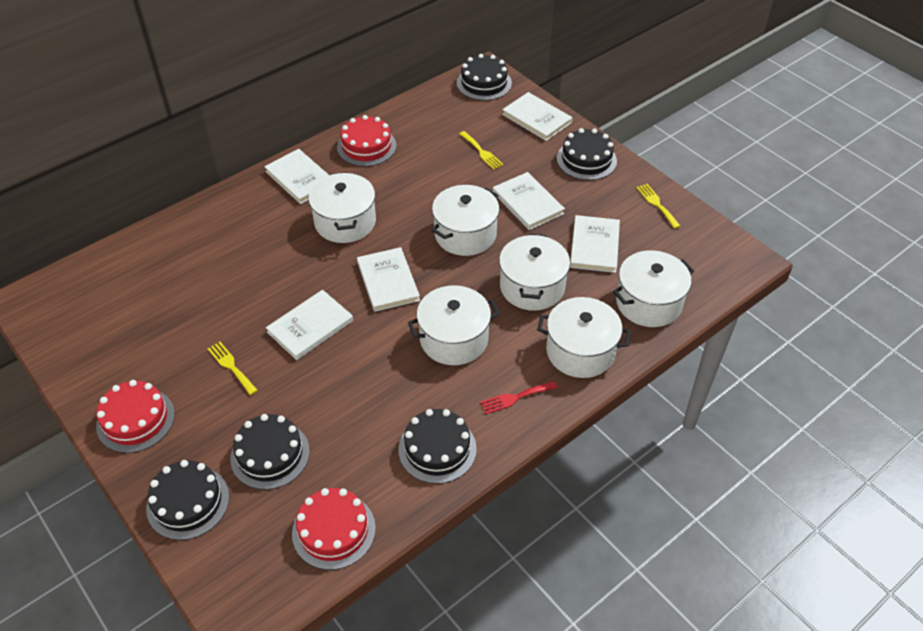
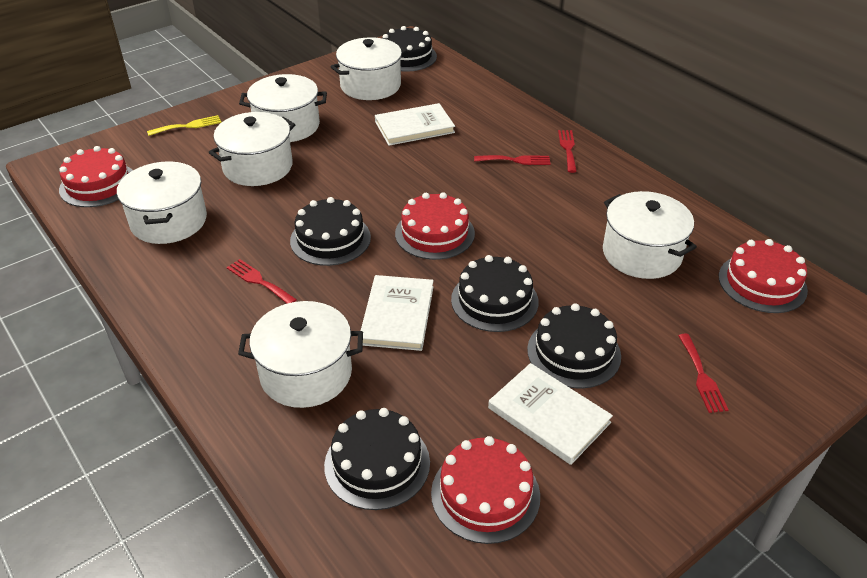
red cake: [96,380,175,453] [292,488,376,570] [337,115,396,166] = 3 -> [59,146,133,207] [395,192,475,260] [431,436,540,544] [719,239,808,313] = 4
red fork: [480,381,558,414] = 1 -> [227,259,297,304] [474,155,550,165] [558,130,577,173] [678,333,728,413] = 4
white book: [264,149,329,204] [266,290,353,360] [357,247,420,312] [493,172,565,230] [502,92,573,141] [570,215,620,273] = 6 -> [361,275,434,351] [375,103,455,146] [488,363,613,465] = 3
yellow fork: [208,342,258,395] [459,131,504,170] [636,184,680,229] = 3 -> [147,115,221,136] = 1

